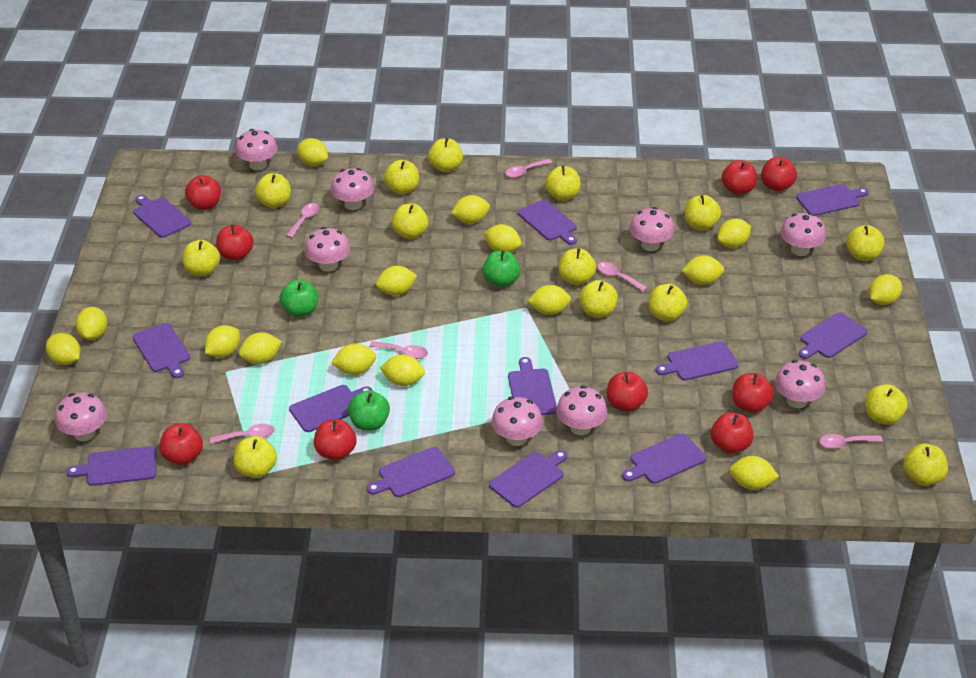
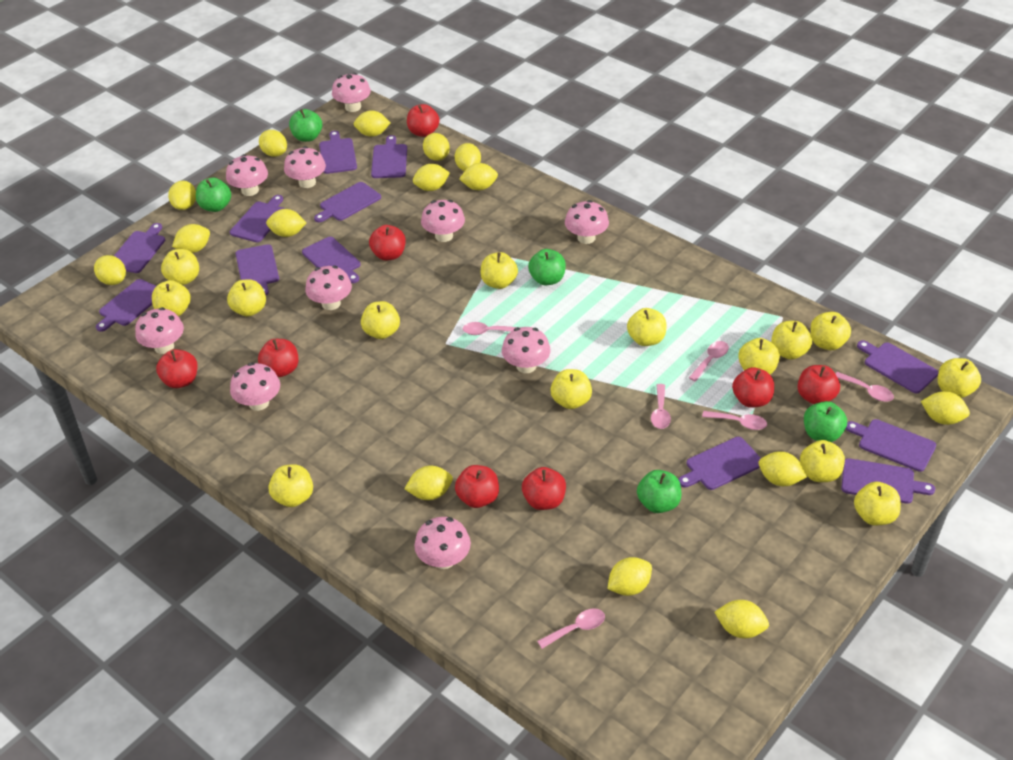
green apple: [279,280,318,317] [348,390,390,431] [482,250,520,287] = 3 -> [196,178,231,212] [289,109,322,142] [528,249,566,285] [637,470,682,513] [804,401,847,442] = 5
pink mushroom: [55,393,107,441] [235,129,278,170] [305,227,350,272] [331,168,374,210] [491,397,543,446] [556,385,607,435] [629,207,674,251] [775,360,825,408] [780,213,826,256] = 9 -> [135,307,184,354] [226,154,268,196] [230,362,280,411] [284,146,326,188] [305,266,352,310] [332,73,371,112] [414,517,471,569] [421,200,465,242] [502,327,551,373] [565,200,609,244] = 10
red apple: [159,423,203,465] [185,175,221,210] [216,224,254,261] [314,419,357,460] [607,372,648,412] [711,412,754,454] [721,160,757,195] [732,373,774,413] [761,157,797,192] = 9 -> [156,349,197,388] [258,339,298,377] [369,225,406,261] [407,104,440,137] [455,465,499,508] [522,467,566,510] [732,367,774,408] [798,365,840,404] = 8

